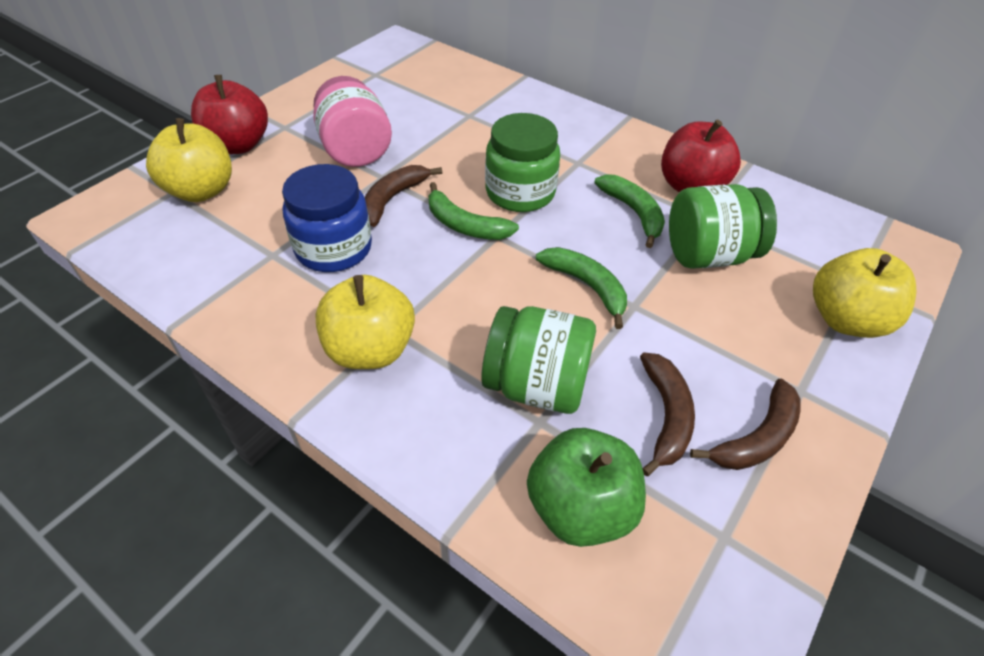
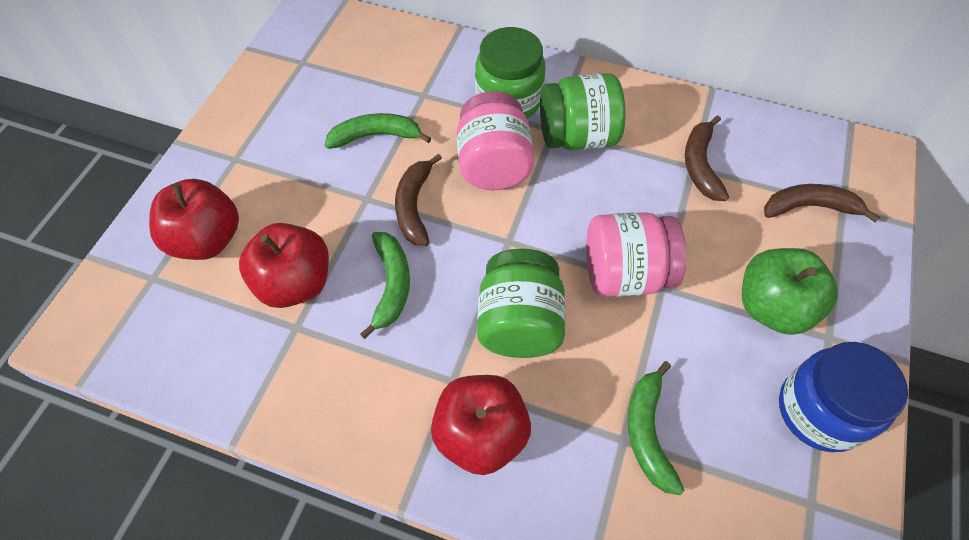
pink jar: [313,76,392,167] = 1 -> [457,91,535,190] [586,212,686,297] = 2
red apple: [191,75,268,154] [661,120,741,192] = 2 -> [149,179,239,260] [239,223,329,308] [431,375,531,475] = 3
yellow apple: [146,118,232,202] [315,275,415,369] [813,248,916,338] = 3 -> none = 0

